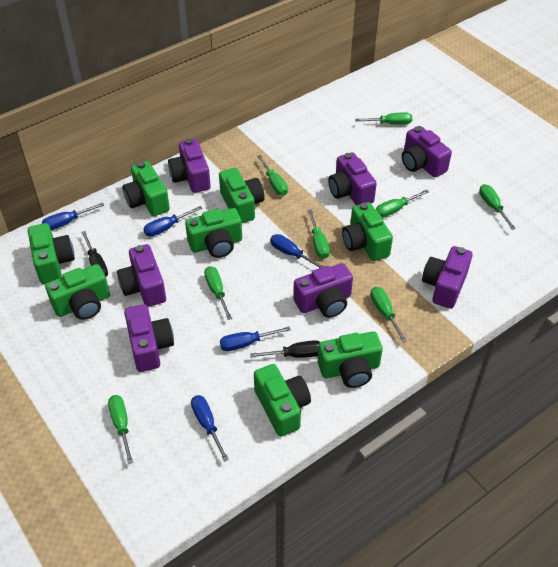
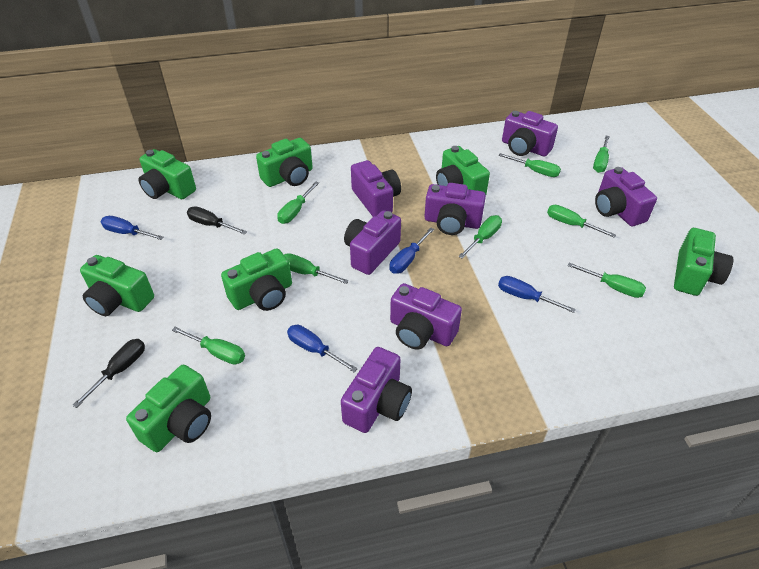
blue screwdriver: [42,203,104,230] [143,206,203,237] [191,395,229,462] [220,327,291,351] [270,234,324,268] = 5 -> [101,216,164,240] [287,325,358,372] [390,228,434,274] [498,276,576,313] = 4
green camera: [28,223,75,284] [45,264,110,320] [122,161,170,216] [185,208,242,258] [219,168,265,223] [254,364,311,437] [318,331,383,388] [342,202,393,261] = 8 -> [80,255,154,316] [126,365,211,452] [139,149,196,199] [221,248,292,311] [256,138,313,187] [436,146,490,194] [674,228,733,296] = 7

